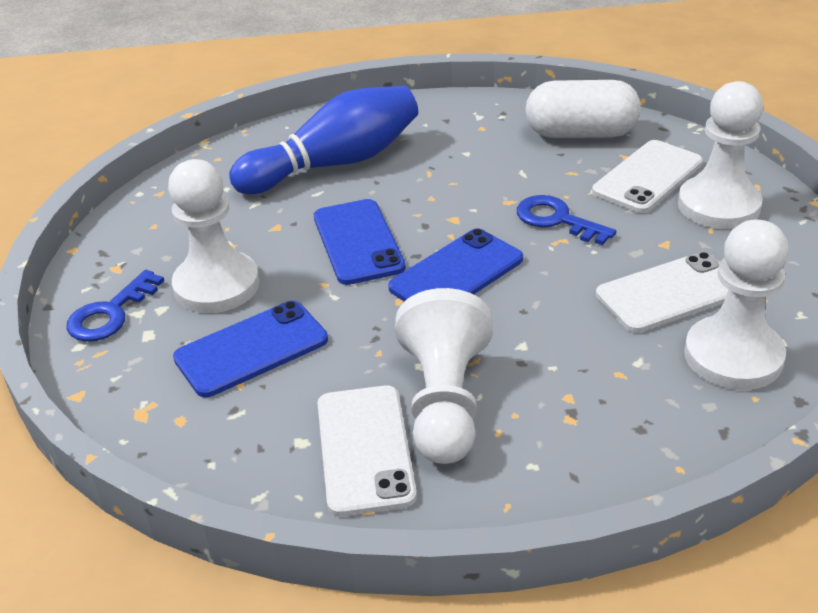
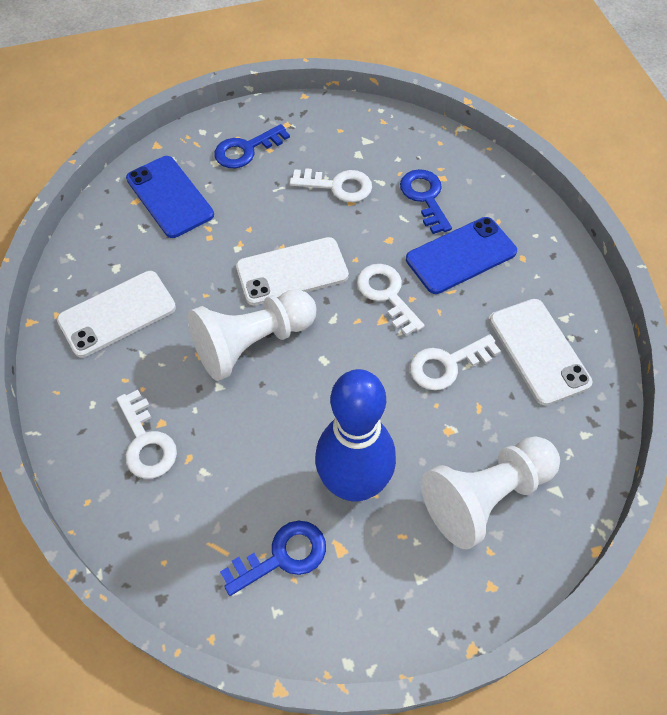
blue key: [66,270,164,342] [517,195,616,245] = 2 -> [214,124,290,168] [220,521,326,596] [400,169,452,234] = 3
blue phone: [173,301,328,397] [314,199,406,285] [388,228,523,302] = 3 -> [126,156,214,238] [406,217,517,294] = 2
white capsule: [525,80,641,138] = 1 -> none = 0
white key: none = 0 -> [116,390,177,479] [290,168,372,202] [357,264,425,336] [410,334,501,390] = 4
white pawn: [168,159,260,313] [395,288,493,464] [678,81,763,229] [684,220,789,390] = 4 -> [188,289,316,381] [421,436,560,549] = 2

